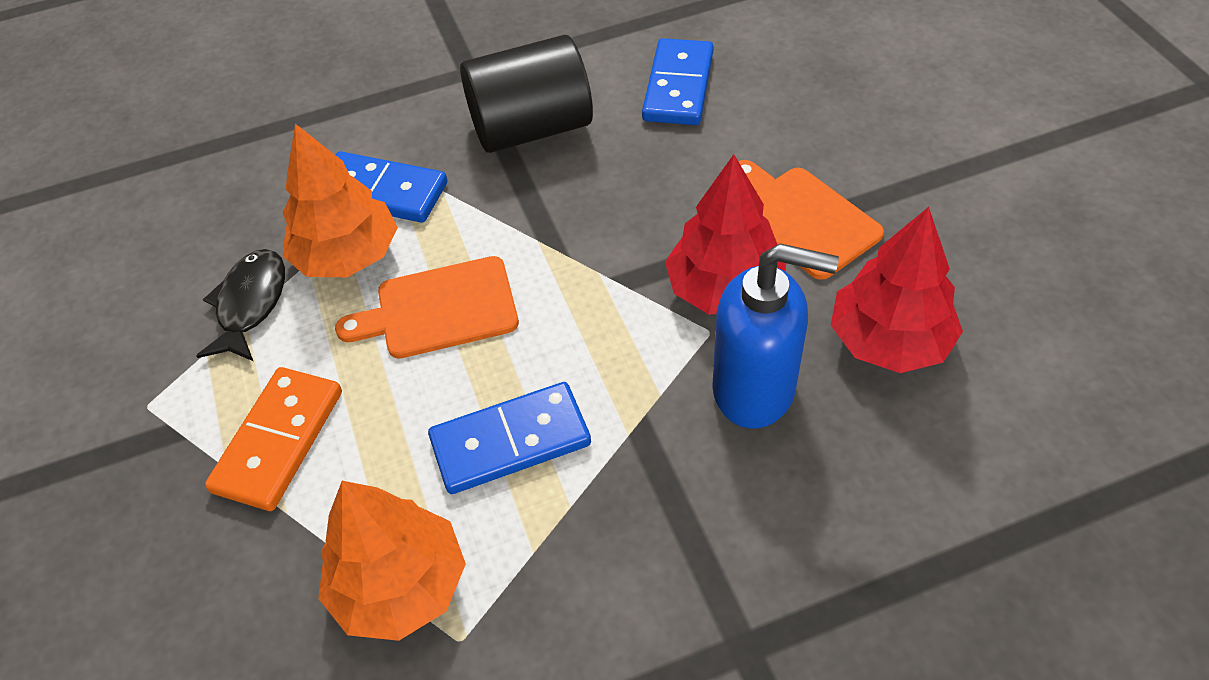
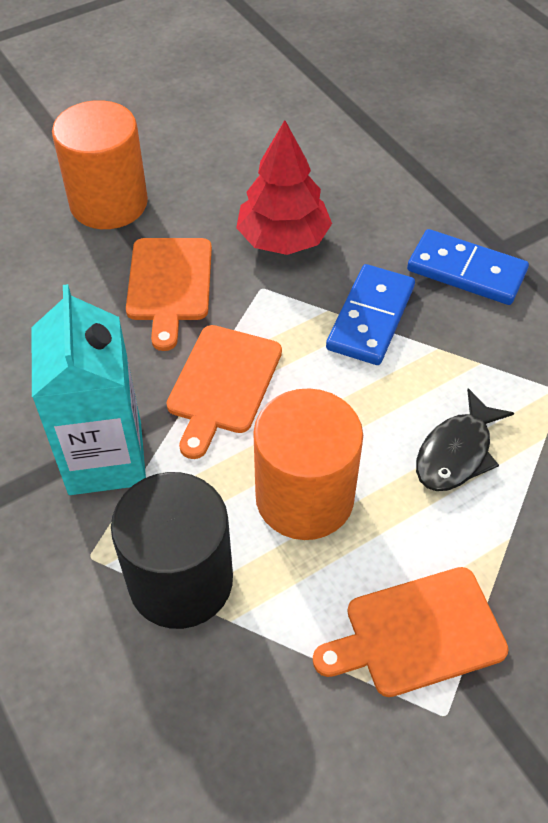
blue domino: [335,151,447,223] [428,382,591,494] [642,38,714,125] = 3 -> [326,264,415,365] [407,229,529,305] = 2
blue soap dispenser: [712,243,839,429] = 1 -> none = 0
orange cutting board: [335,256,519,358] [738,160,884,280] = 2 -> [126,238,212,351] [166,325,282,459] [313,567,508,697] = 3
orange cylinder: none = 0 -> [52,100,148,229] [253,388,363,540] = 2
orange domino: [205,367,342,511] = 1 -> none = 0
orange tree: [283,124,398,277] [318,481,466,641] = 2 -> none = 0
red tree: [665,154,786,314] [831,207,963,373] = 2 -> [236,120,332,255] = 1
turquoise carton: none = 0 -> [31,284,146,495] = 1

